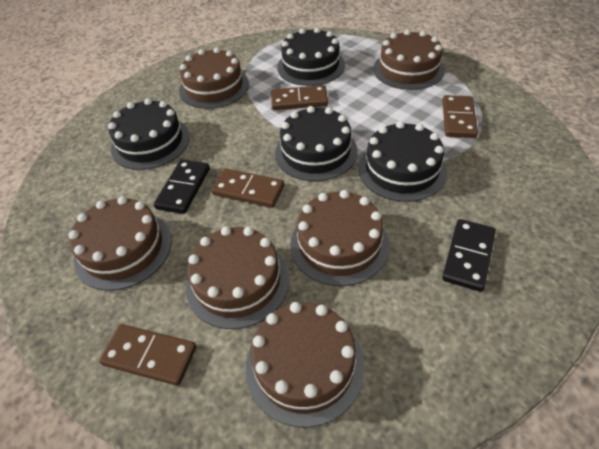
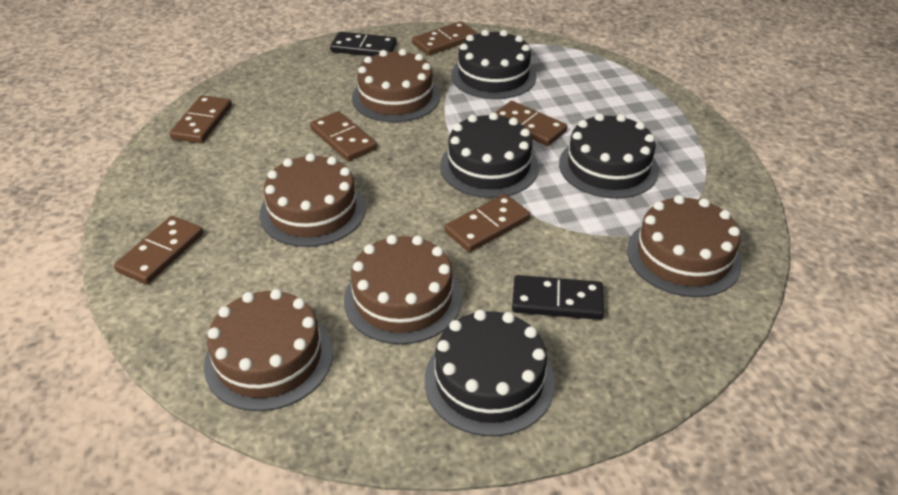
brown cake: [69,196,172,291] [179,47,249,109] [186,227,290,329] [245,302,365,427] [290,190,390,286] [373,30,445,90] = 6 -> [204,289,333,411] [260,153,366,247] [344,235,462,344] [352,49,440,122] [627,195,742,297] = 5
brown domino: [99,324,196,386] [211,169,285,208] [271,85,328,110] [442,95,478,138] = 4 -> [114,216,203,284] [170,95,232,143] [310,111,377,161] [412,21,477,55] [444,194,530,252] [495,101,567,146] = 6

